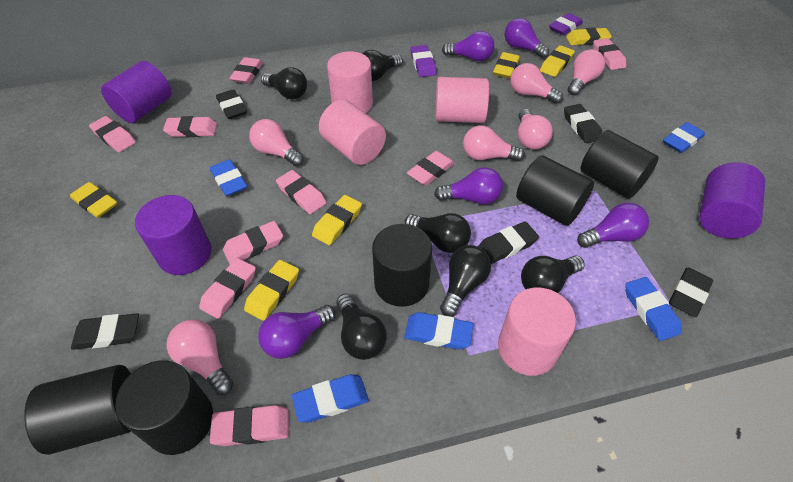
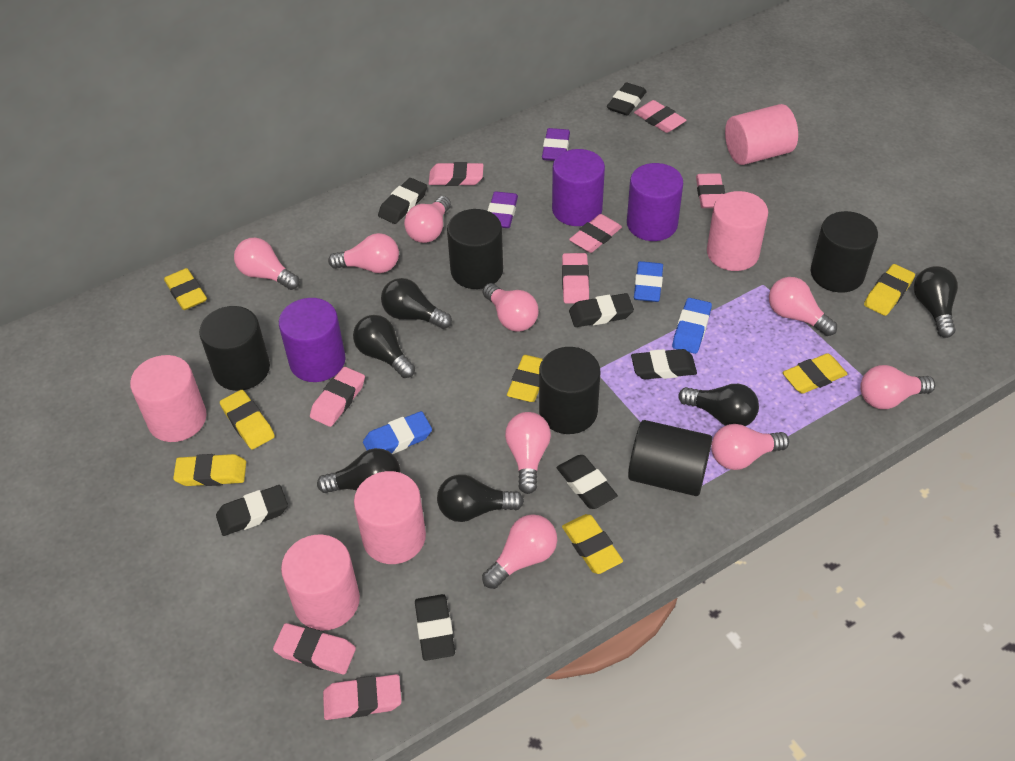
black eraser: [71,313,139,350] [216,89,247,119] [478,221,539,264] [564,104,602,143] [669,268,713,317] = 5 -> [216,485,288,536] [378,178,427,224] [415,594,455,661] [557,455,618,509] [569,293,634,327] [607,83,647,115] [631,349,697,379] = 7
blue eraser: [210,159,247,196] [292,374,369,423] [404,312,473,349] [625,277,682,341] [663,122,705,153] = 5 -> [363,411,432,454] [634,261,663,302] [672,298,712,354] = 3
pink cylinder: [319,100,386,165] [327,51,373,113] [435,77,489,123] [498,287,576,376] = 4 -> [130,355,207,442] [281,534,360,630] [354,471,426,564] [707,191,768,271] [725,104,798,165] = 5
pink eraser: [89,116,136,152] [163,116,217,137] [199,258,256,319] [210,405,289,446] [223,221,283,264] [229,57,263,84] [276,170,326,214] [407,151,455,185] [593,38,626,70] = 9 -> [273,623,356,674] [310,367,365,427] [323,674,401,720] [429,162,483,186] [562,253,589,303] [569,214,622,253] [634,100,686,133] [696,173,725,208] = 8
pink light bulb: [166,320,233,395] [249,119,304,166] [463,125,525,162] [510,63,563,104] [518,109,553,150] [568,49,605,96] = 6 -> [234,238,299,290] [328,233,399,273] [404,196,451,243] [482,514,557,589] [483,283,539,332] [505,412,551,494] [711,424,789,470] [769,277,837,336] [860,365,935,409] = 9
purple light bulb: [258,305,336,359] [434,167,503,204] [442,31,494,61] [505,18,549,58] [577,203,649,248] = 5 -> none = 0
yellow eraser: [70,182,117,218] [244,260,299,321] [312,195,362,245] [493,52,520,78] [540,45,575,77] [566,28,612,45] = 6 -> [164,268,207,310] [173,454,246,486] [220,390,275,449] [507,355,543,402] [562,514,623,574] [782,353,848,394] [864,264,915,316] = 7

